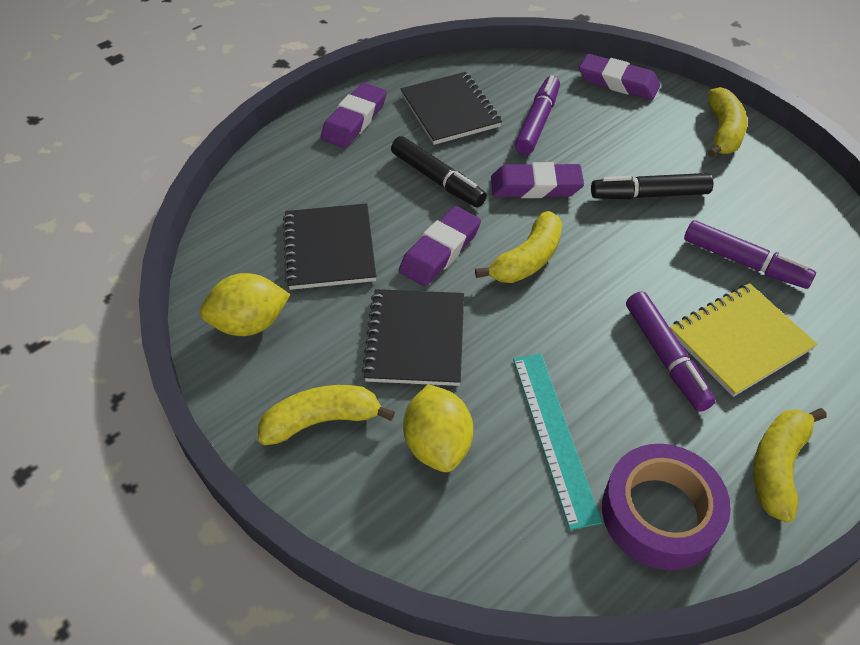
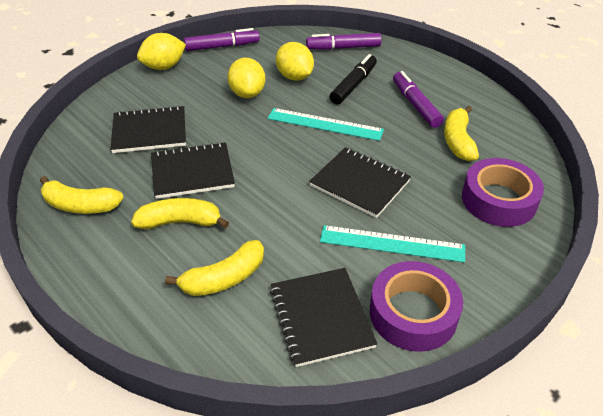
black marker: [391,136,487,207] [591,173,713,199] = 2 -> [330,54,377,105] = 1
black notebook: [283,203,376,290] [362,289,464,386] [400,72,502,145] = 3 -> [110,105,186,153] [151,142,235,199] [270,268,377,367] [309,147,411,218] = 4
purple eraser: [321,83,387,148] [399,206,481,286] [491,162,584,198] [579,54,660,100] = 4 -> none = 0
purple tape: [602,444,731,570] = 1 -> [370,261,463,352] [462,158,544,227] = 2
turquoise ruler: [513,354,602,530] = 1 -> [268,108,384,141] [320,225,465,263] = 2
yellow lemon: [200,273,291,336] [403,384,473,472] = 2 -> [137,33,186,70] [227,58,265,98] [276,42,314,81] = 3
yellow notebook: [670,283,817,397] = 1 -> none = 0

